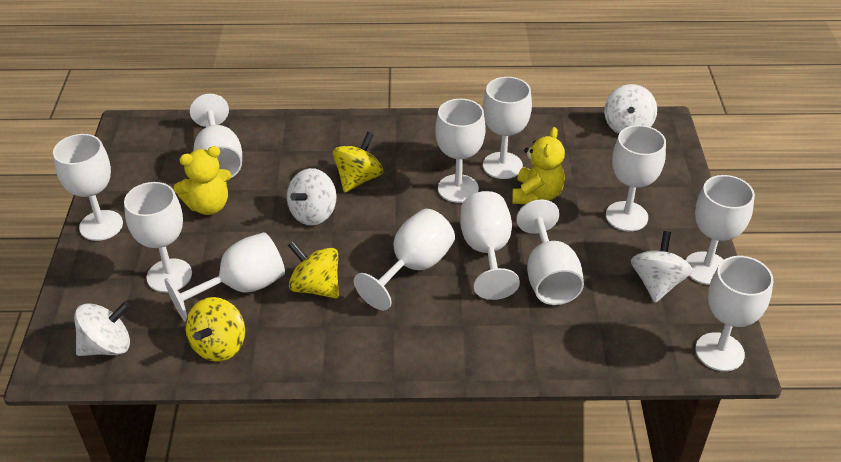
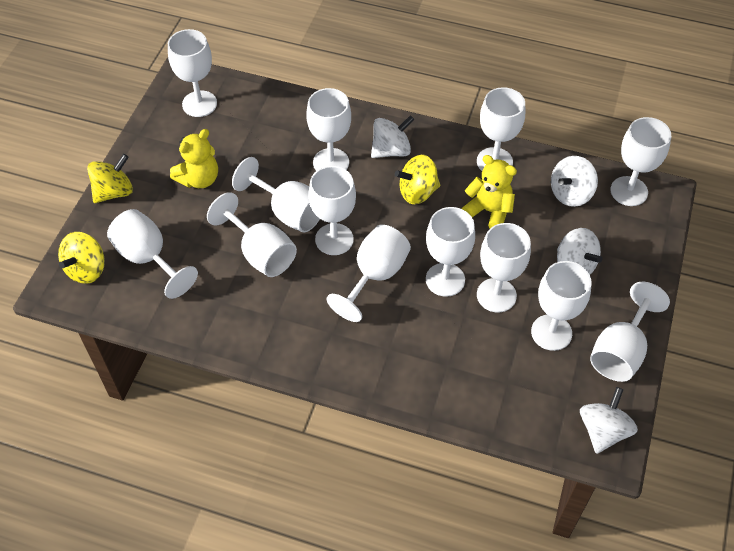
white goblet: [53,134,123,241] [124,182,192,292] [165,232,285,322] [190,94,242,178] [354,209,455,311] [435,99,486,203] [460,191,520,300] [483,77,532,179] [516,199,584,305] [606,125,666,231] [685,175,755,285] [695,256,773,371] = 12 -> [107,209,198,299] [168,29,217,117] [207,192,297,277] [232,157,320,232] [307,88,351,171] [308,166,356,255] [326,224,411,322] [426,207,475,297] [477,87,525,171] [477,223,531,313] [531,261,591,351] [590,282,670,382] [610,117,671,206] = 13

